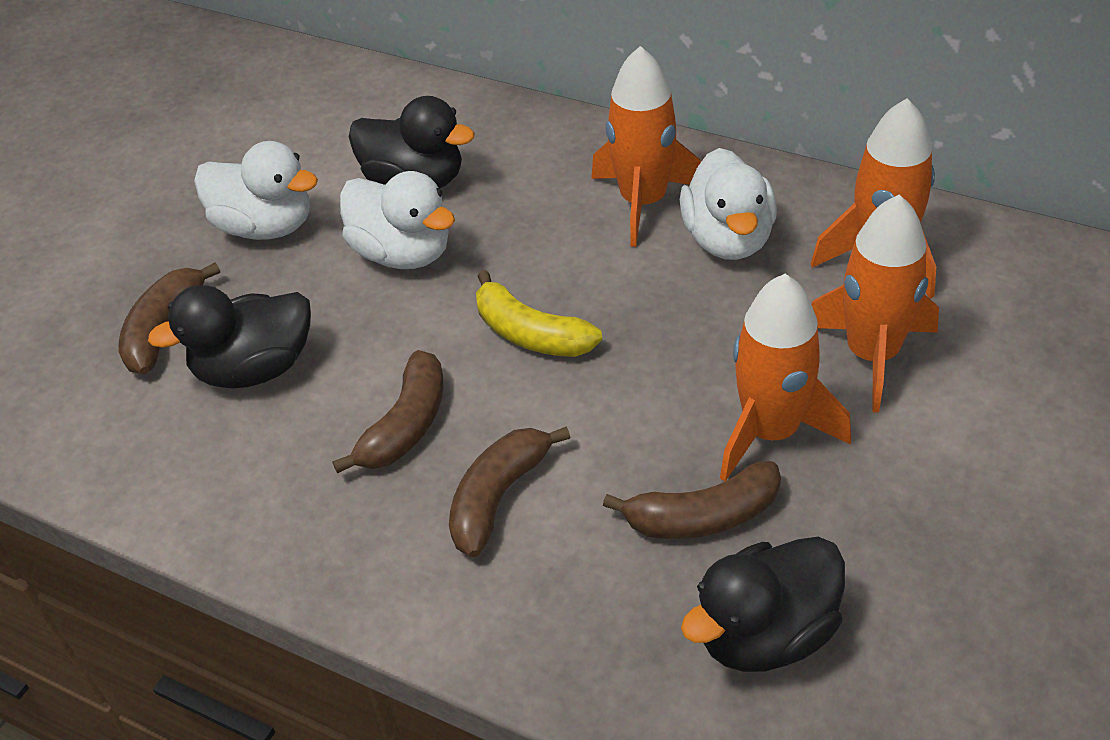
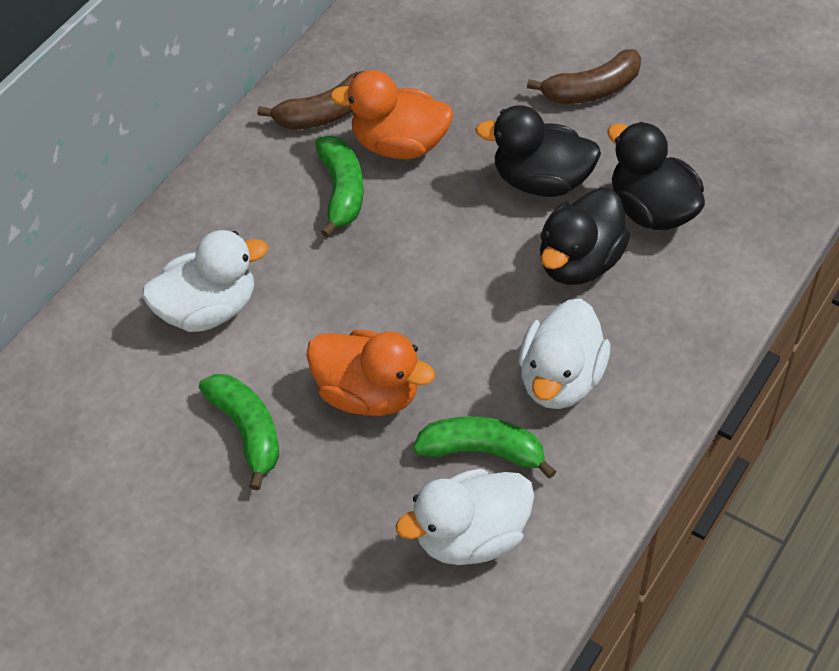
brown banana: [119,262,220,374] [333,350,443,473] [449,427,571,557] [603,461,781,539] = 4 -> [257,71,365,130] [527,49,641,104] = 2
green banana: none = 0 -> [199,374,279,490] [315,136,364,238] [413,416,557,479] = 3
orange duck: none = 0 -> [306,330,435,416] [330,70,453,159] = 2
orange rocket: [591,46,701,247] [720,274,851,481] [811,98,936,299] [811,195,939,413] = 4 -> none = 0
yellow banana: [476,270,602,357] = 1 -> none = 0

